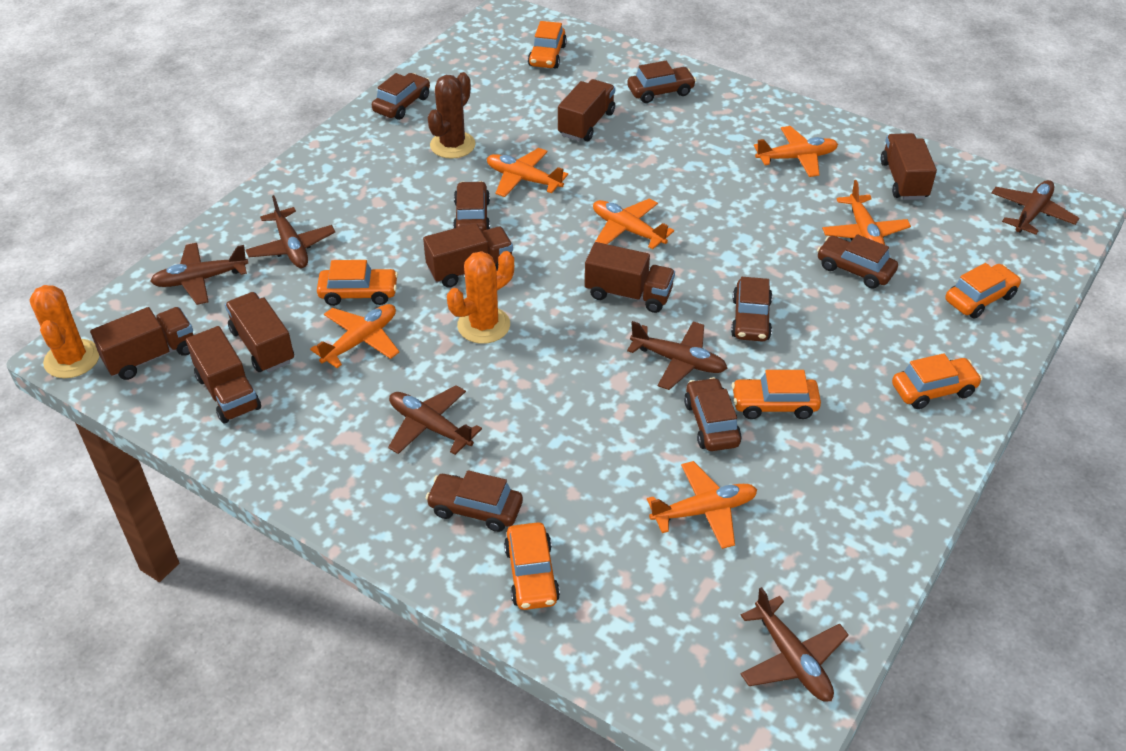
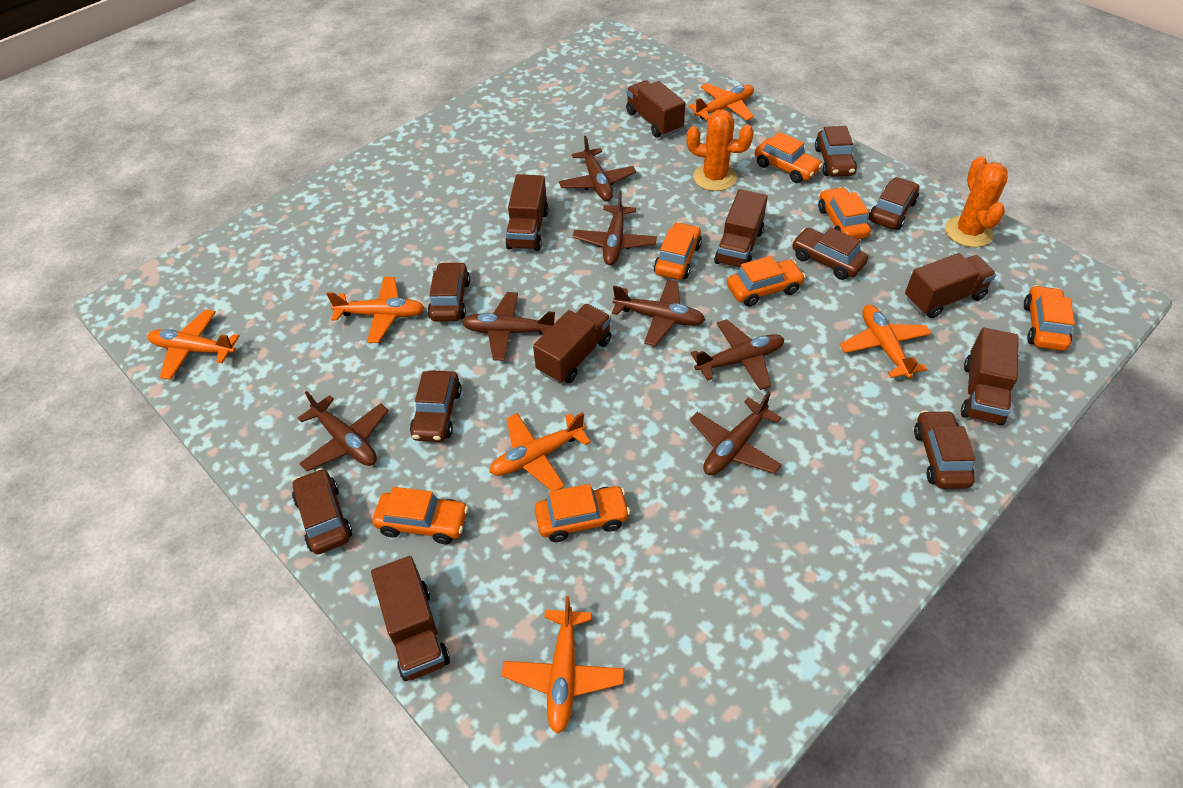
brown cactus: [428,72,476,159] = 1 -> none = 0
brown plane: [150,243,248,305] [245,195,335,268] [388,385,482,455] [627,321,727,390] [740,587,849,702] [991,180,1080,235] = 6 -> [298,391,389,471] [462,292,555,361] [559,136,636,201] [573,191,657,265] [612,280,705,346] [690,392,782,475] [691,319,784,390] = 7
orange car: [317,260,398,306] [504,522,560,610] [528,21,567,68] [732,370,821,419] [892,353,982,409] [945,263,1021,318] = 6 -> [373,487,468,544] [535,484,630,542] [654,222,702,280] [727,256,806,306] [755,132,823,183] [818,187,871,239] [1024,285,1075,351] = 7

